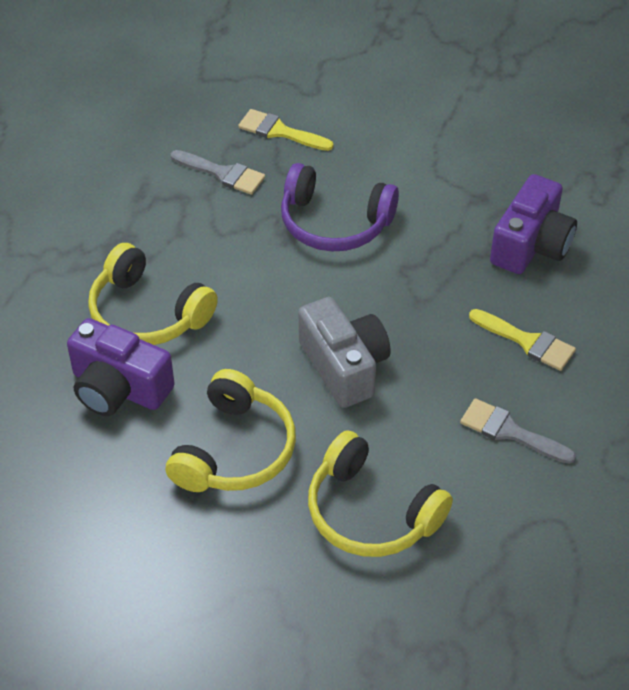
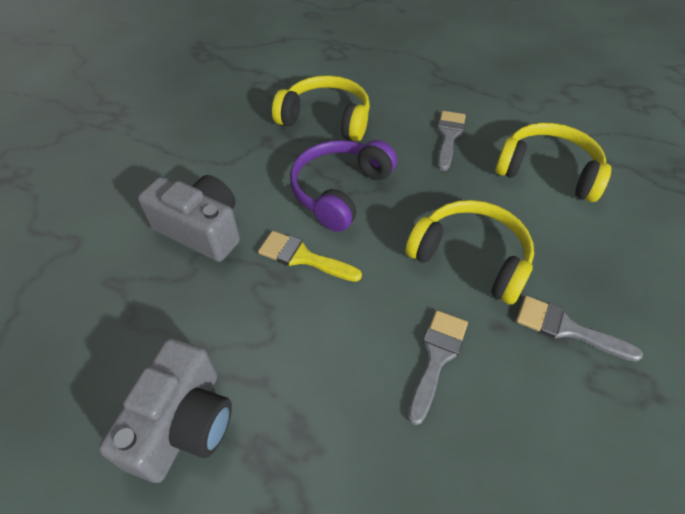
grey brush: [171,150,265,195] [460,398,576,464] = 2 -> [408,310,468,425] [437,111,466,171] [516,296,643,362] = 3
grey camera: [298,297,391,408] = 1 -> [99,338,232,483] [138,175,240,262] = 2
purple camera: [67,318,175,416] [490,174,577,274] = 2 -> none = 0
yellow brush: [238,109,333,151] [469,309,576,371] = 2 -> [258,231,362,282] = 1

